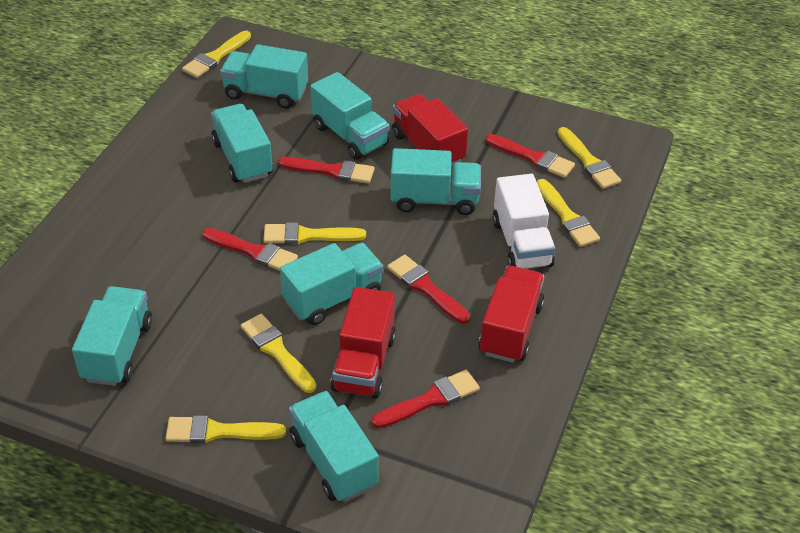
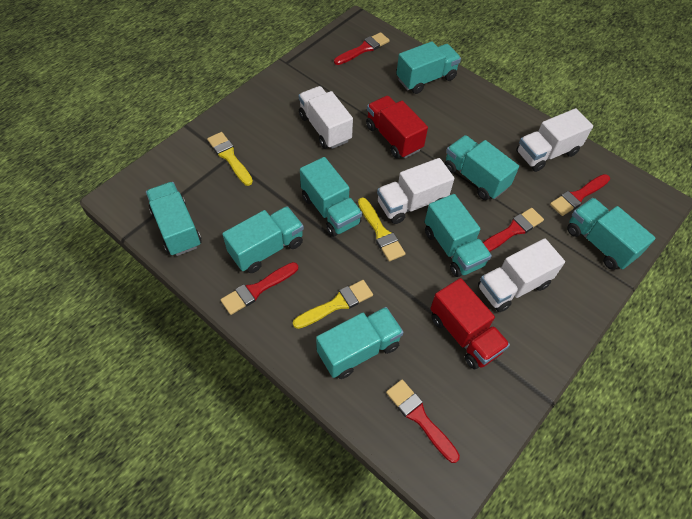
red truck: [330,287,396,398] [392,94,468,167] [478,266,544,363] = 3 -> [366,96,428,159] [430,278,510,369] = 2
turquoise truck: [72,286,152,386] [211,104,273,183] [220,44,308,109] [280,243,383,325] [289,391,379,502] [310,72,389,160] [390,148,481,215] = 7 -> [146,182,202,256] [222,206,304,273] [300,157,362,237] [316,307,404,379] [396,42,461,94] [425,194,492,277] [445,135,519,200] [567,198,656,270] = 8
white truck: [492,174,555,269] = 1 -> [298,86,353,149] [377,158,454,224] [478,238,565,312] [516,108,593,172] = 4
yellow brush: [165,415,286,443] [182,31,251,78] [241,314,316,393] [263,222,366,244] [537,179,600,247] [558,127,621,189] = 6 -> [207,132,253,186] [293,280,373,329] [358,197,405,262] = 3

